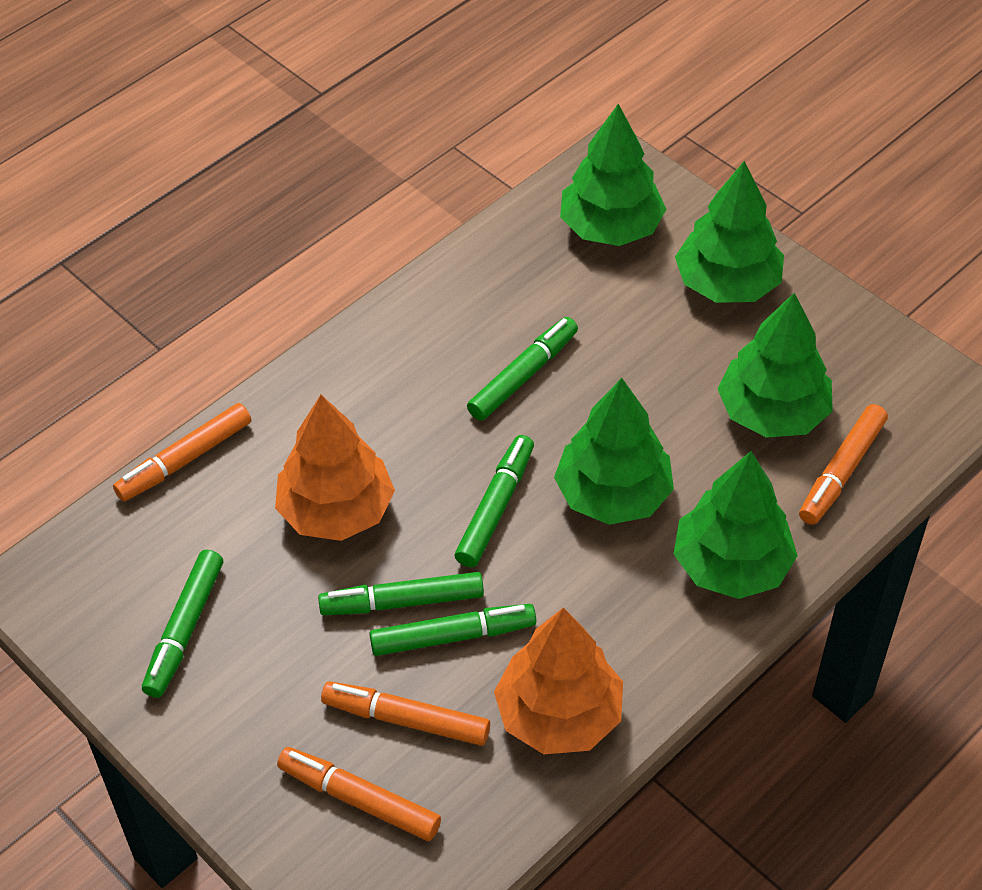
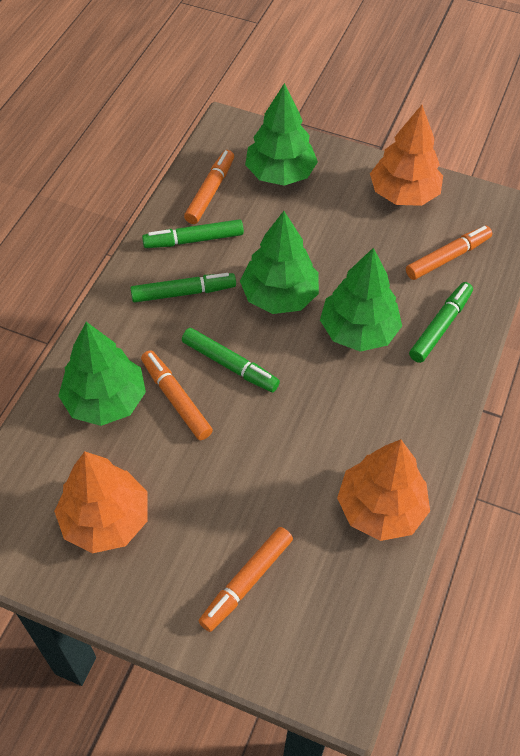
green marker: [142,550,223,698] [318,572,484,615] [369,604,536,656] [455,435,534,567] [467,317,578,421] = 5 -> [130,273,236,303] [142,219,244,248] [182,328,280,392] [409,282,473,363] = 4
green tree: [554,378,674,525] [560,104,666,246] [674,451,798,599] [675,161,784,303] [717,293,833,438] = 5 -> [58,322,146,426] [240,211,319,314] [245,83,318,186] [320,248,402,352] = 4
orange tree: [275,395,395,541] [494,608,623,754] = 2 -> [54,452,148,553] [337,439,430,541] [370,105,443,206] = 3

